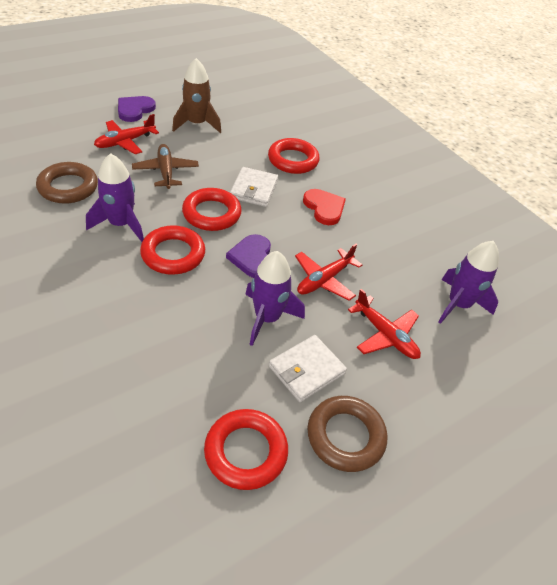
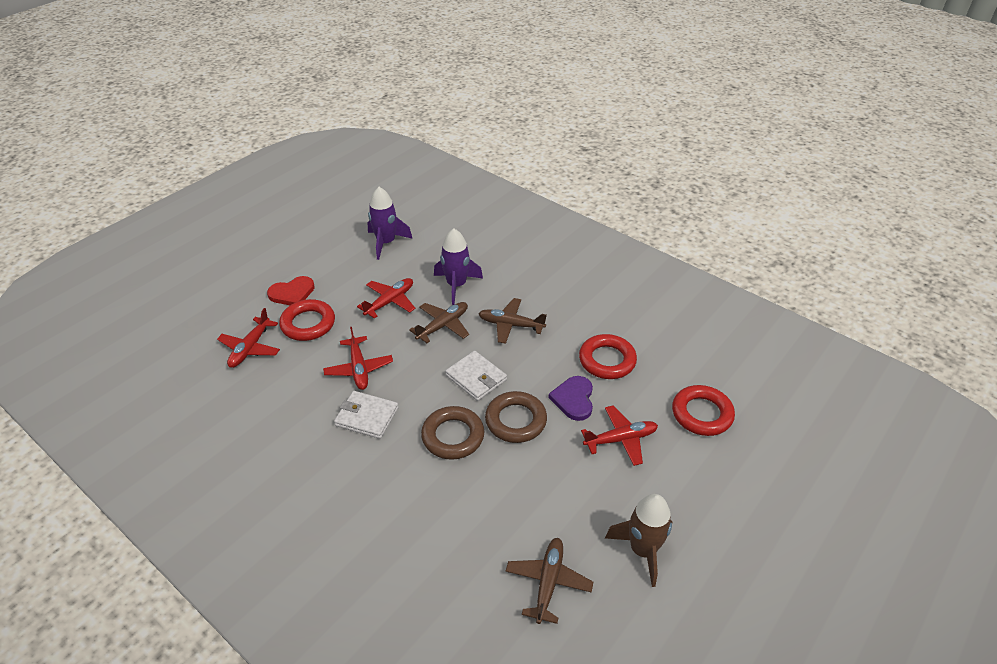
brown plane: [132,144,199,189] = 1 -> [409,302,469,343] [479,298,547,344] [506,538,593,624] = 3
purple heart: [118,96,156,122] [226,234,271,278] = 2 -> [548,376,593,421] = 1
purple rocket: [86,153,144,242] [245,251,305,346] [438,241,499,324] = 3 -> [368,187,413,260] [434,228,483,305] = 2
red plane: [94,114,159,154] [295,244,362,301] [348,289,421,359] = 3 -> [217,308,280,368] [323,327,393,390] [357,278,415,319] [581,405,658,466] = 4
red ring: [140,225,205,275] [182,188,242,231] [204,409,288,490] [268,138,320,174] = 4 -> [279,299,335,341] [579,334,637,379] [672,385,735,436] = 3

